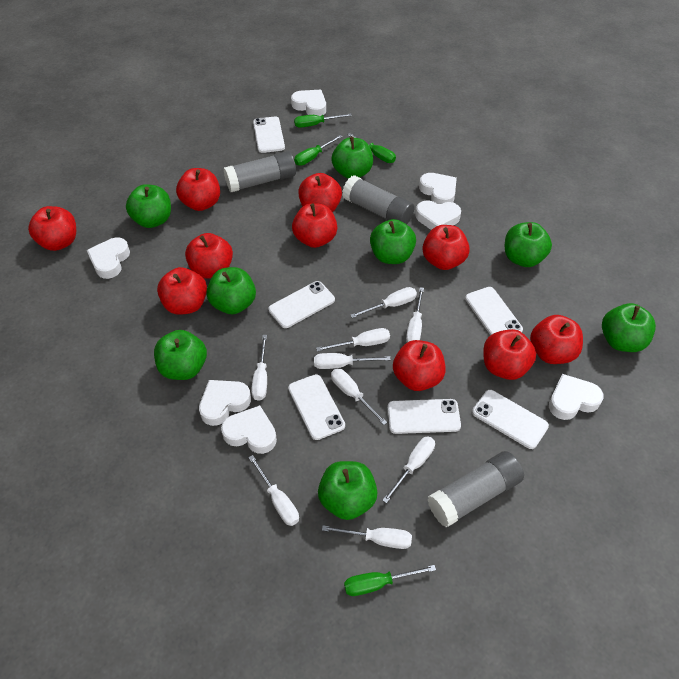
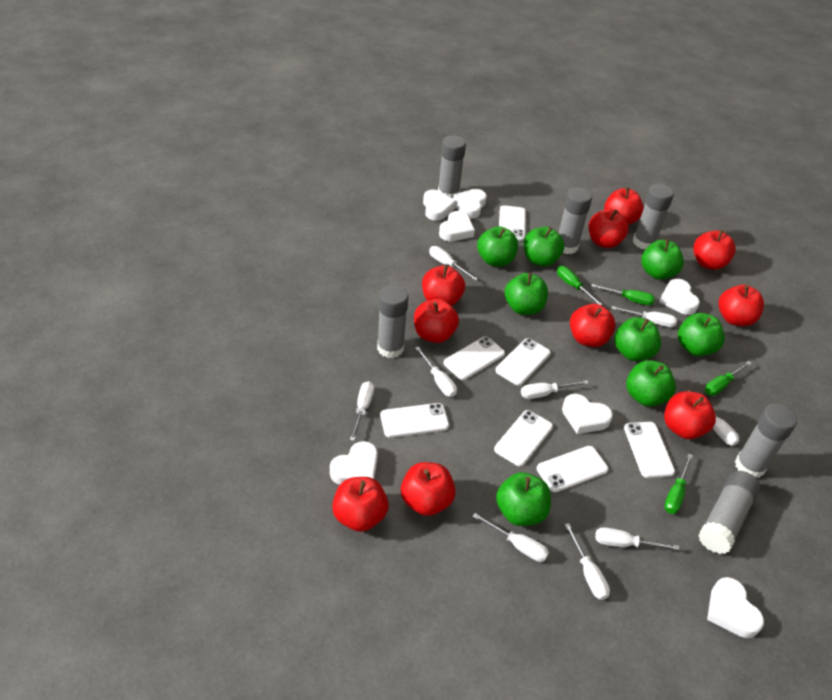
grey glue stick: [223,151,296,192] [342,175,415,224] [428,451,524,527] = 3 -> [377,285,409,358] [438,135,466,199] [559,187,592,254] [633,184,674,250] [698,471,761,554] [735,403,797,478] = 6
white phone: [253,116,285,153] [268,281,335,328] [288,374,345,440] [388,399,461,434] [465,287,523,335] [472,390,549,449] = 6 -> [380,403,449,438] [444,337,505,380] [494,410,553,466] [495,338,551,386] [499,205,526,240] [537,446,608,492] [624,422,675,478] = 7

